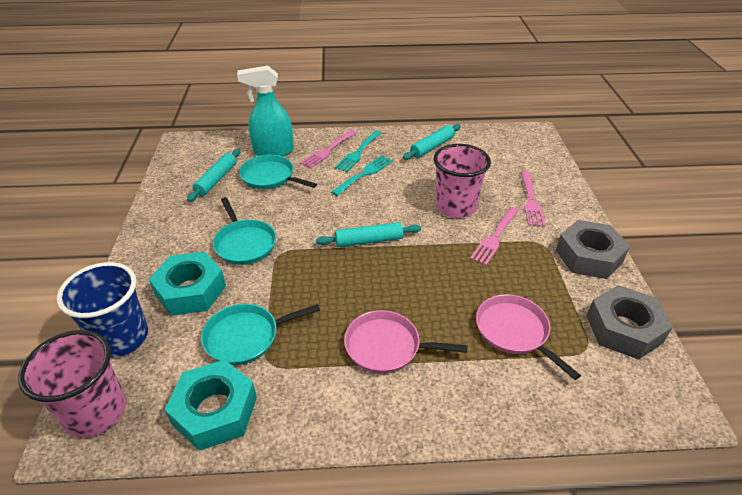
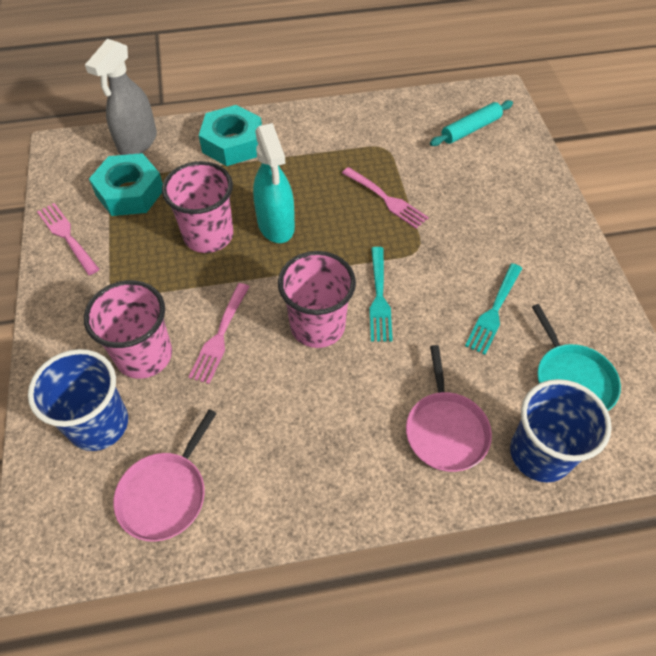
blue cup: [56,262,148,358] = 1 -> [28,349,128,451] [510,379,612,483] = 2
grey nut: [556,220,630,279] [587,285,673,360] = 2 -> none = 0
grey spray bottle: none = 0 -> [85,39,157,155] = 1
pink cup: [18,330,126,438] [434,144,491,218] = 2 -> [84,280,172,379] [162,161,233,253] [278,251,356,348] = 3
turquoise pan: [201,304,320,365] [213,197,276,265] [239,155,317,189] = 3 -> [532,304,621,411] = 1
turquoise rolling pin: [187,149,241,202] [316,222,421,247] [403,124,461,160] = 3 -> [430,100,513,146] = 1

